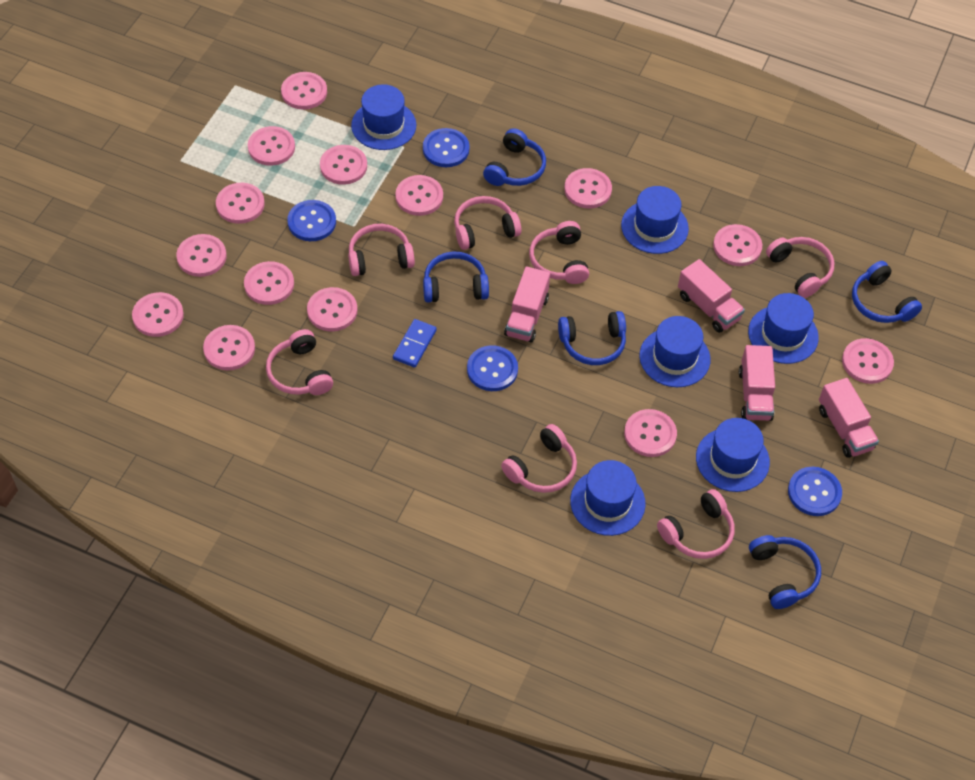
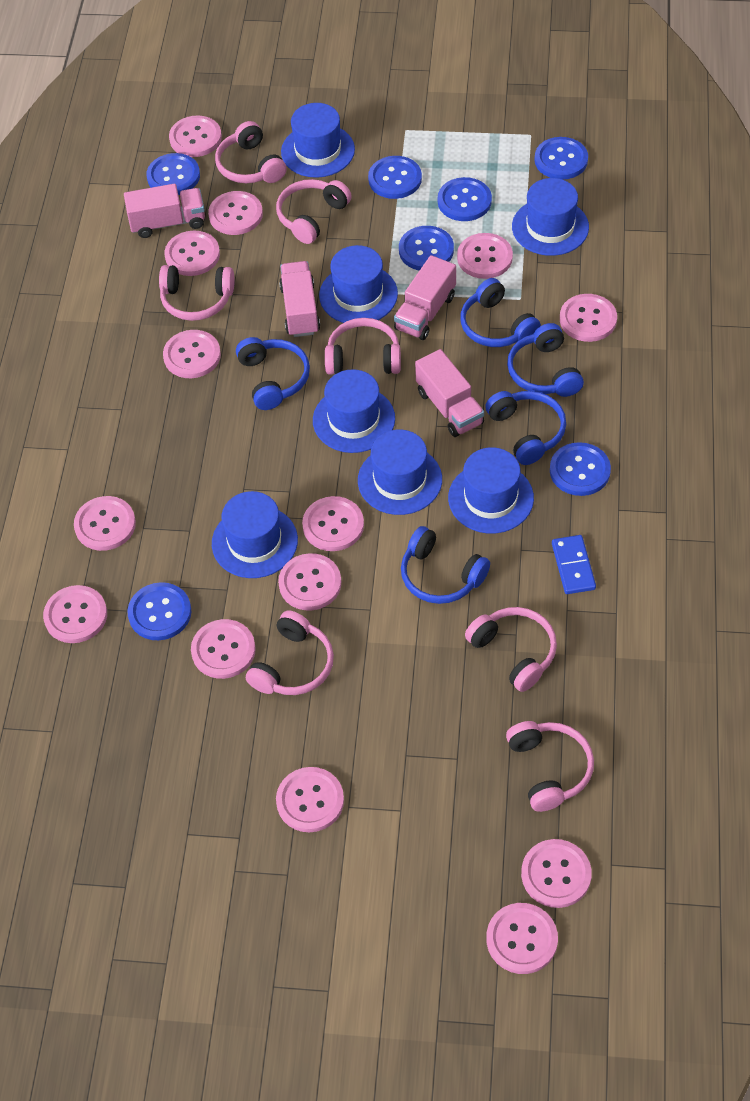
blue button: [287,200,336,241] [423,128,470,167] [467,345,518,391] [788,467,842,516] = 4 -> [127,582,191,640] [146,153,200,195] [368,156,422,199] [399,226,454,271] [438,177,492,221] [534,137,588,180] [550,442,611,496] = 7
blue hat: [351,84,416,150] [570,460,645,536] [621,186,689,254] [639,316,711,387] [696,418,770,492] [748,293,819,364] = 6 -> [212,491,298,578] [281,103,355,178] [313,369,395,453] [319,245,398,323] [358,430,442,515] [448,447,534,533] [512,178,589,256] = 7

